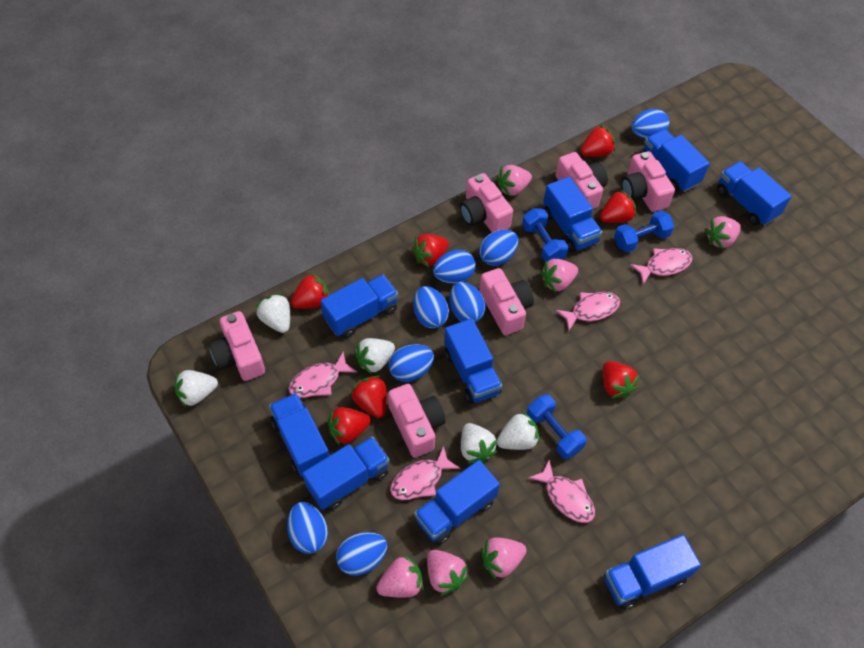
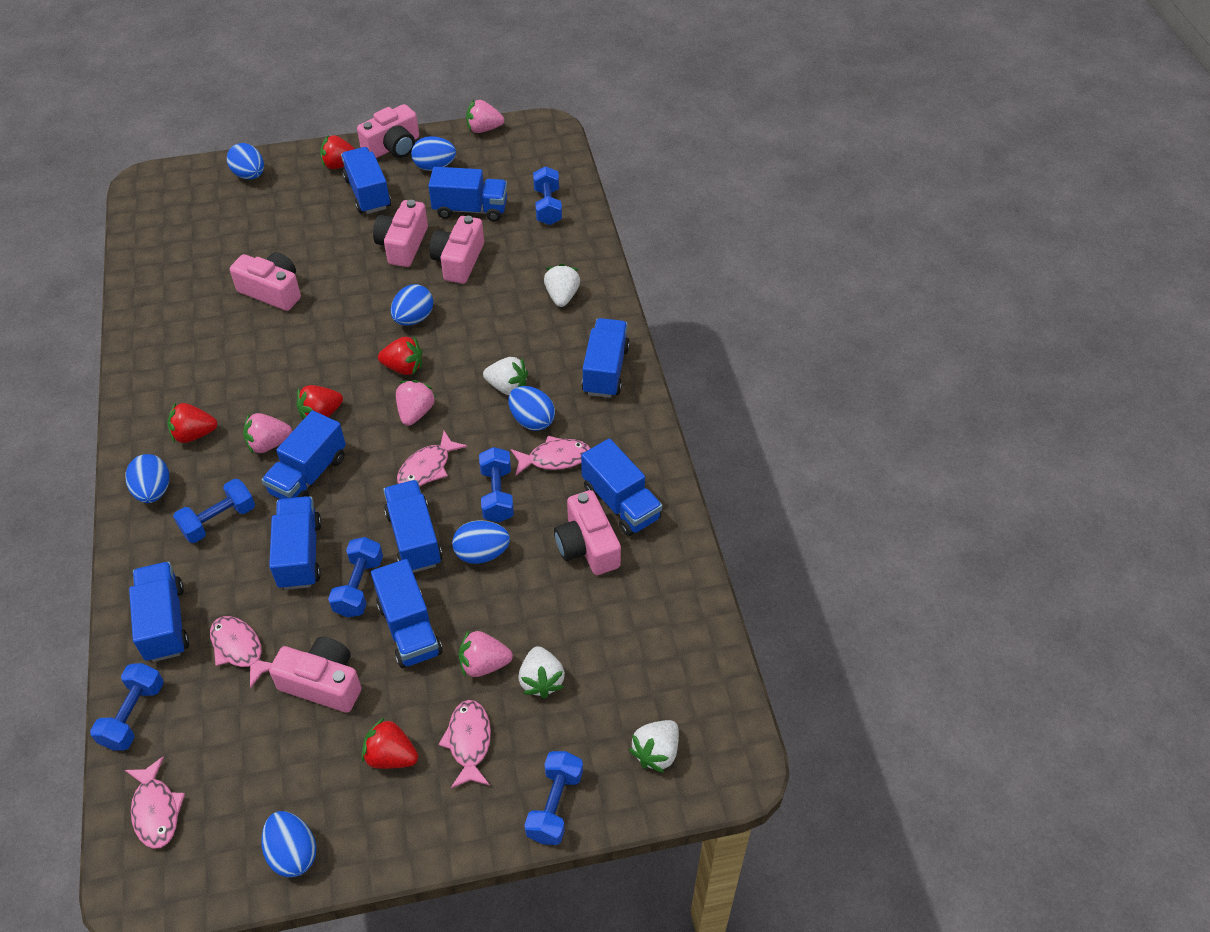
blue dumbbell: [522,208,568,261] [527,394,587,459] [614,210,674,253] = 3 -> [90,663,164,751] [173,479,255,543] [328,537,383,618] [479,447,514,523] [524,751,583,845] [533,166,562,225] = 6
blue egg: [287,502,328,554] [336,532,388,576] [389,344,434,382] [413,286,449,329] [433,250,475,284] [449,282,486,323] [479,230,518,266] [632,109,669,139] = 8 -> [126,454,169,503] [227,143,264,180] [261,811,317,877] [391,284,433,326] [411,136,456,171] [452,521,510,564] [509,386,555,431] = 7
pink strawberry: [376,555,423,597] [427,550,469,596] [481,537,527,579] [496,165,532,197] [540,259,578,293] [704,216,741,249] = 6 -> [243,413,292,454] [396,380,436,426] [459,630,513,677] [466,100,504,133] = 4
red strawberry: [291,273,329,309] [328,407,371,446] [351,376,387,418] [412,234,449,267] [580,125,615,157] [600,190,636,223] [603,361,640,399] = 7 -> [167,403,218,443] [296,385,343,420] [320,135,355,169] [362,717,418,769] [378,337,422,375] = 5
white strawberry: [175,370,218,407] [256,293,290,333] [355,338,395,374] [461,423,497,463] [497,411,540,450] = 5 -> [483,357,528,395] [518,646,565,699] [544,264,580,307] [629,720,679,773] = 4

